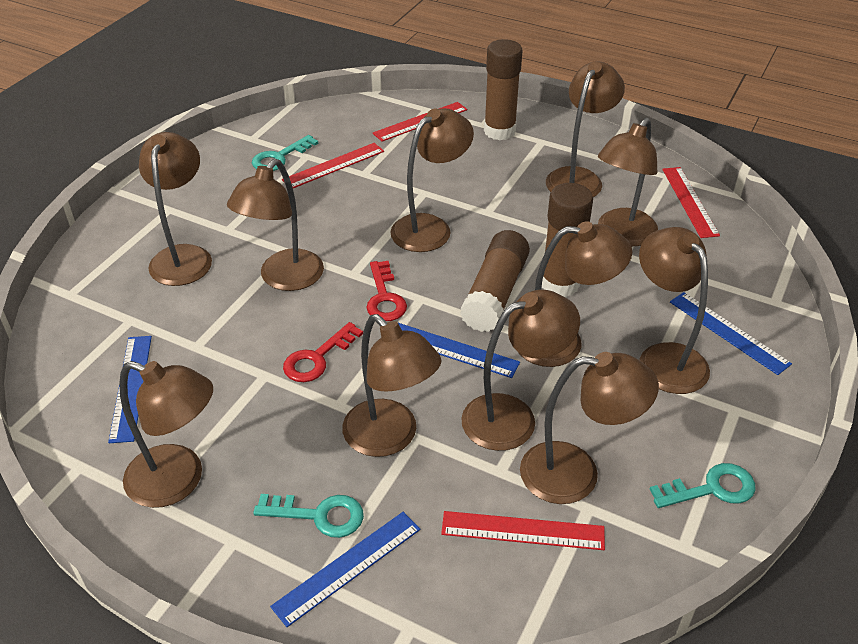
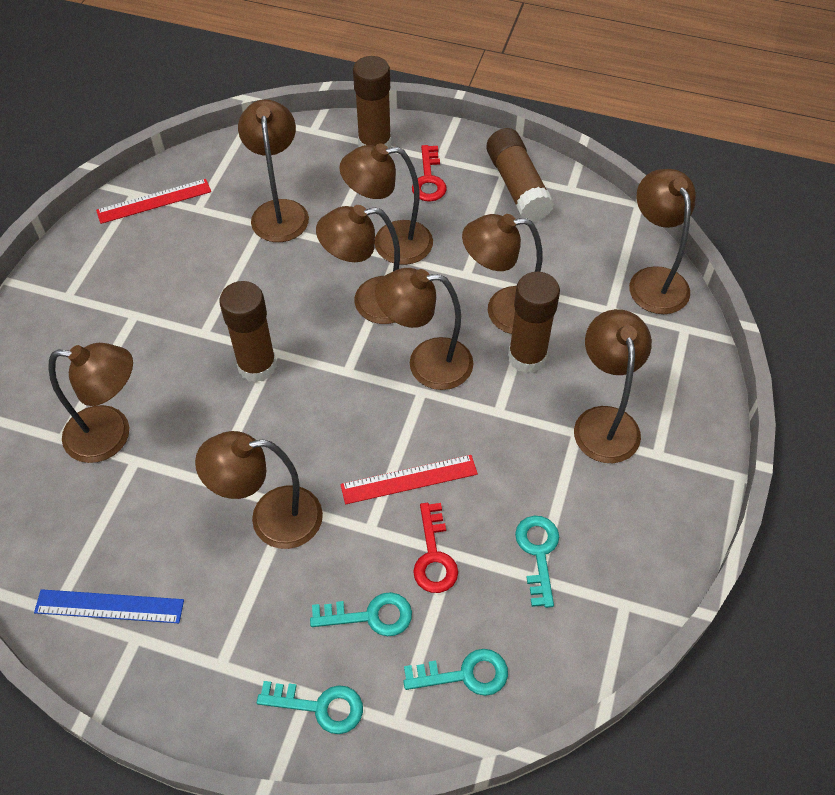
blue ruler: [108,336,152,443] [270,512,420,627] [398,323,520,378] [670,292,792,375] = 4 -> [34,589,184,623] = 1
brown glue stick: [460,230,530,332] [484,39,522,140] [542,183,593,297] = 3 -> [219,281,277,383] [353,56,391,148] [486,128,554,222] [508,272,560,373] = 4
brown lamp: [119,361,213,508] [139,132,212,286] [227,159,324,291] [342,314,442,457] [391,108,474,252] [461,290,580,451] [519,221,632,367] [520,352,659,504] [546,61,625,197] [598,118,658,246] [639,227,710,394] = 11 -> [48,343,133,463] [195,431,323,549] [238,99,309,242] [316,205,400,324] [339,143,433,265] [375,268,473,390] [462,214,543,334] [574,309,652,463] [629,169,696,314] = 9
red ruler: [282,143,384,188] [373,102,467,142] [441,511,605,550] [662,167,720,238] = 4 -> [96,179,211,224] [340,455,478,504] = 2
turquoise key: [252,135,318,171] [253,494,364,538] [649,463,755,508] = 3 -> [257,681,363,734] [310,592,412,636] [403,649,508,696] [515,516,559,608] = 4

